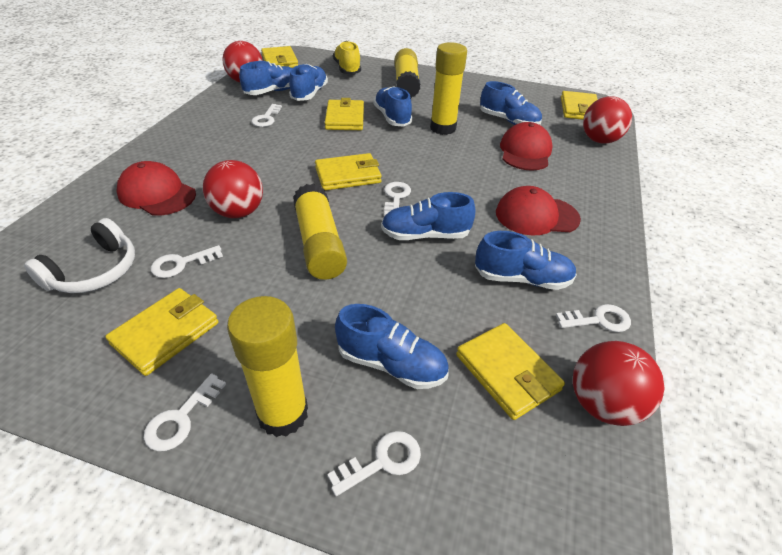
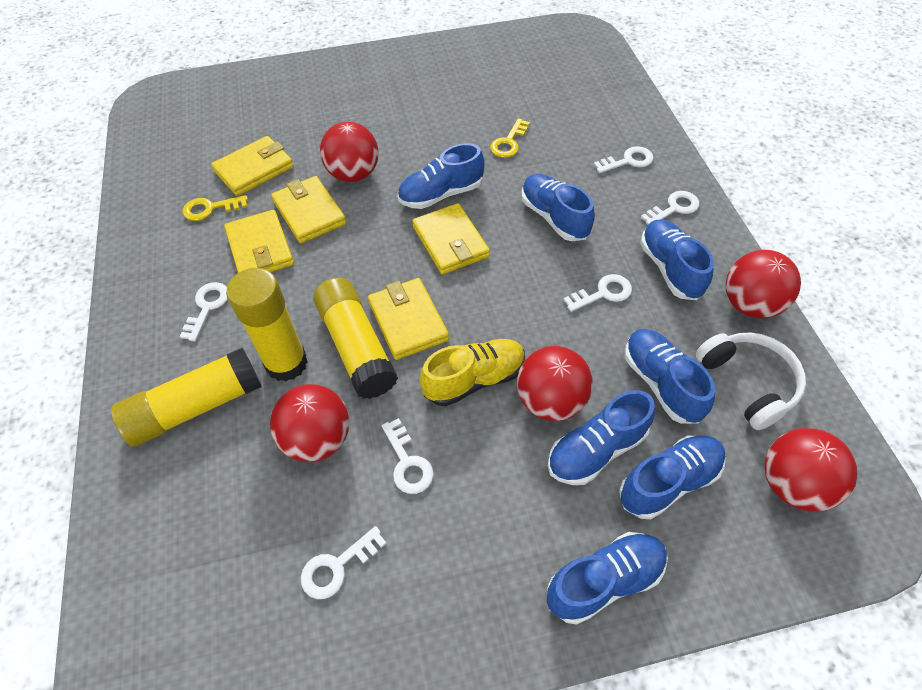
red ball: [203,160,263,218] [223,41,263,82] [573,341,664,426] [583,96,632,144] = 4 -> [270,384,350,462] [320,122,379,182] [517,346,593,421] [726,250,801,318] [765,428,857,512] = 5
red cap: [116,161,196,216] [496,186,581,235] [500,122,553,171] = 3 -> none = 0
yellow glue stick: [227,296,308,437] [293,184,347,280] [394,48,420,98] [430,42,467,135] = 4 -> [111,348,262,447] [226,268,308,382] [313,278,398,399] = 3
yellow key: none = 0 -> [182,195,248,221] [490,118,530,158] = 2
yellow wallet: [105,288,218,376] [261,46,298,68] [315,153,382,190] [325,98,364,130] [456,323,565,420] [561,91,598,120] = 6 -> [211,136,294,196] [224,210,294,273] [271,176,346,243] [368,278,449,360] [412,203,490,275] = 5

